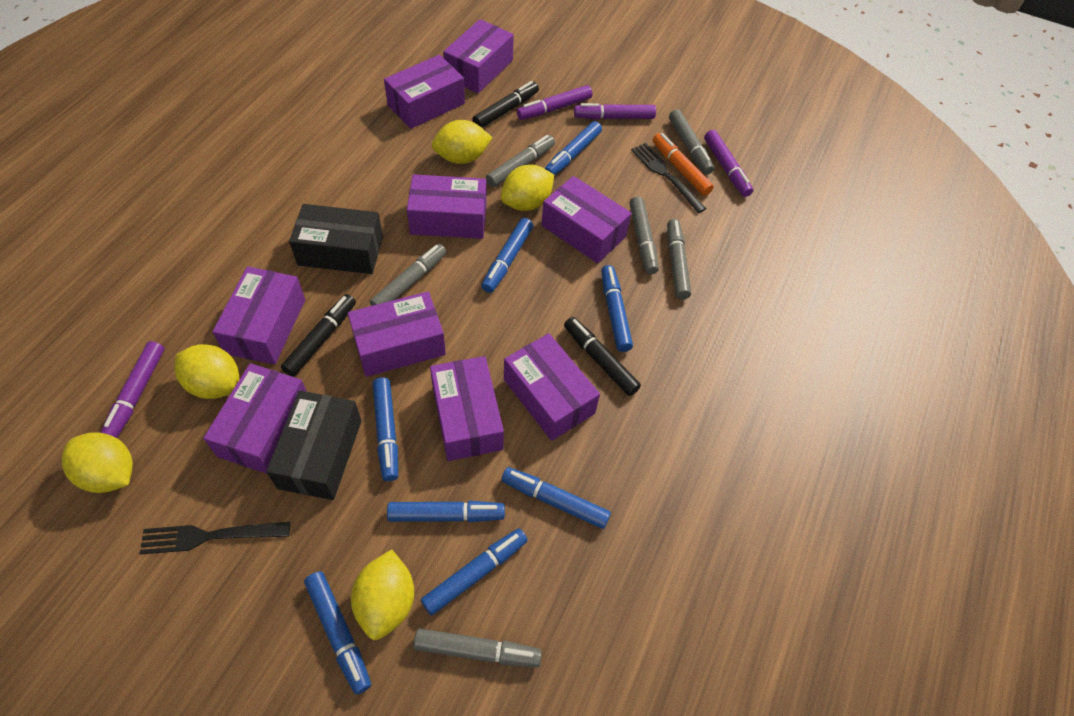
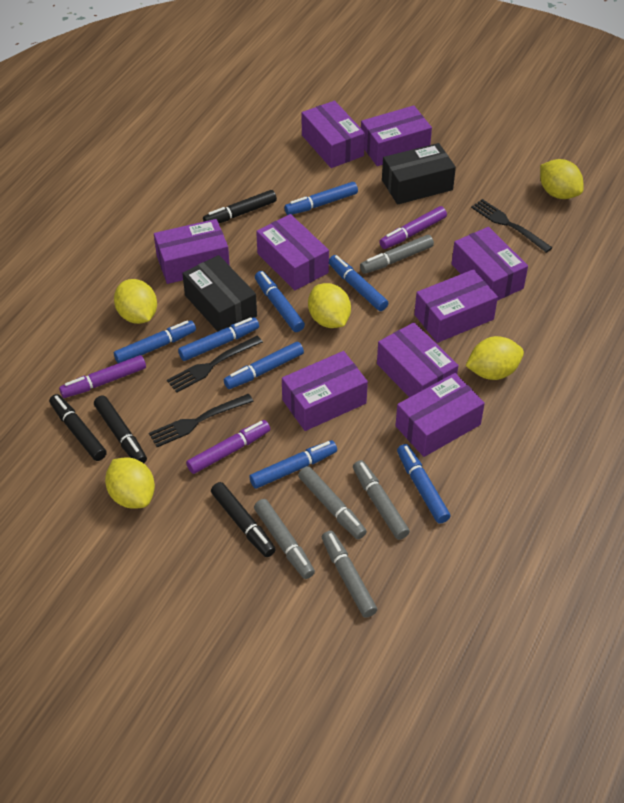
black fork: [139,522,290,555] [631,143,706,213] = 2 -> [149,394,254,447] [167,336,263,393] [471,199,553,253] = 3
black marker: [281,294,356,377] [472,81,539,128] [564,317,641,396] = 3 -> [49,394,107,461] [94,395,147,463] [203,190,277,223] [211,482,276,557] = 4
grey marker: [370,244,446,306] [413,628,542,668] [486,135,555,187] [629,196,659,274] [667,219,691,300] [669,109,714,175] = 6 -> [254,499,315,579] [298,466,367,539] [322,531,377,618] [353,460,410,540] [360,235,434,274] = 5
orange marker: [653,133,714,196] = 1 -> none = 0
purple marker: [100,341,164,438] [517,85,592,120] [574,103,656,119] [704,130,753,197] = 4 -> [59,355,146,398] [186,420,270,474] [379,206,447,249] = 3

